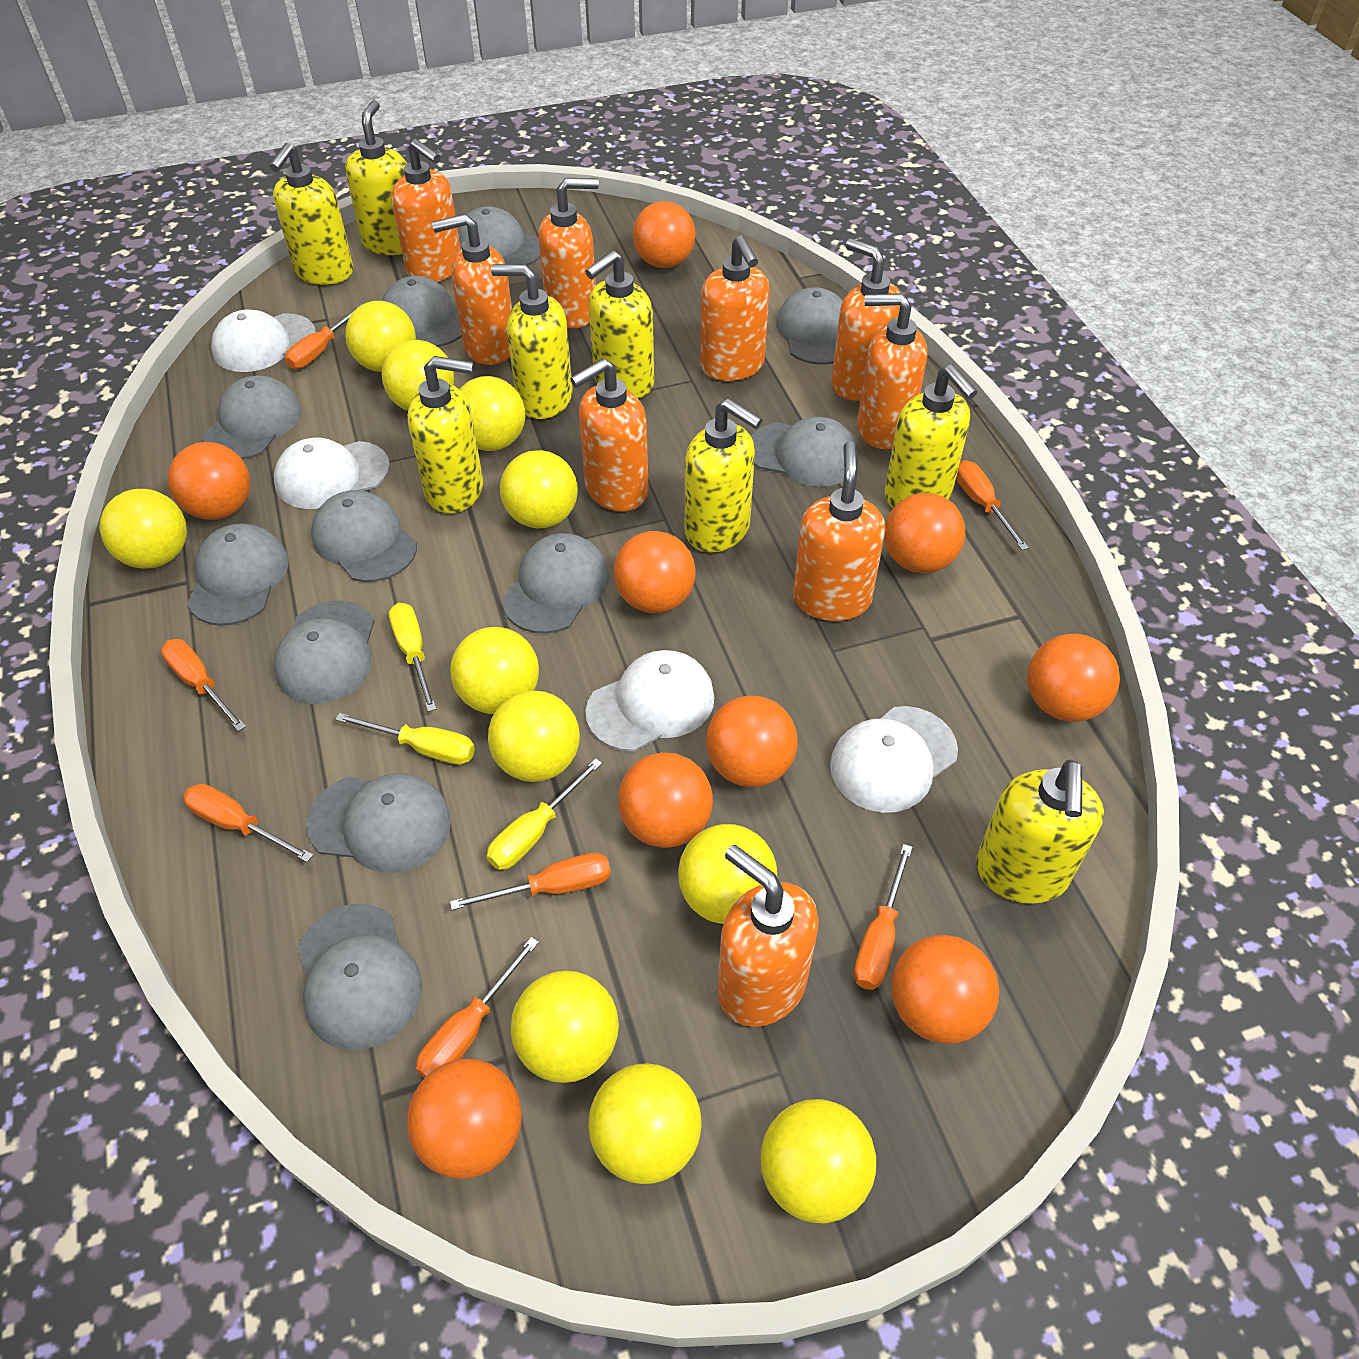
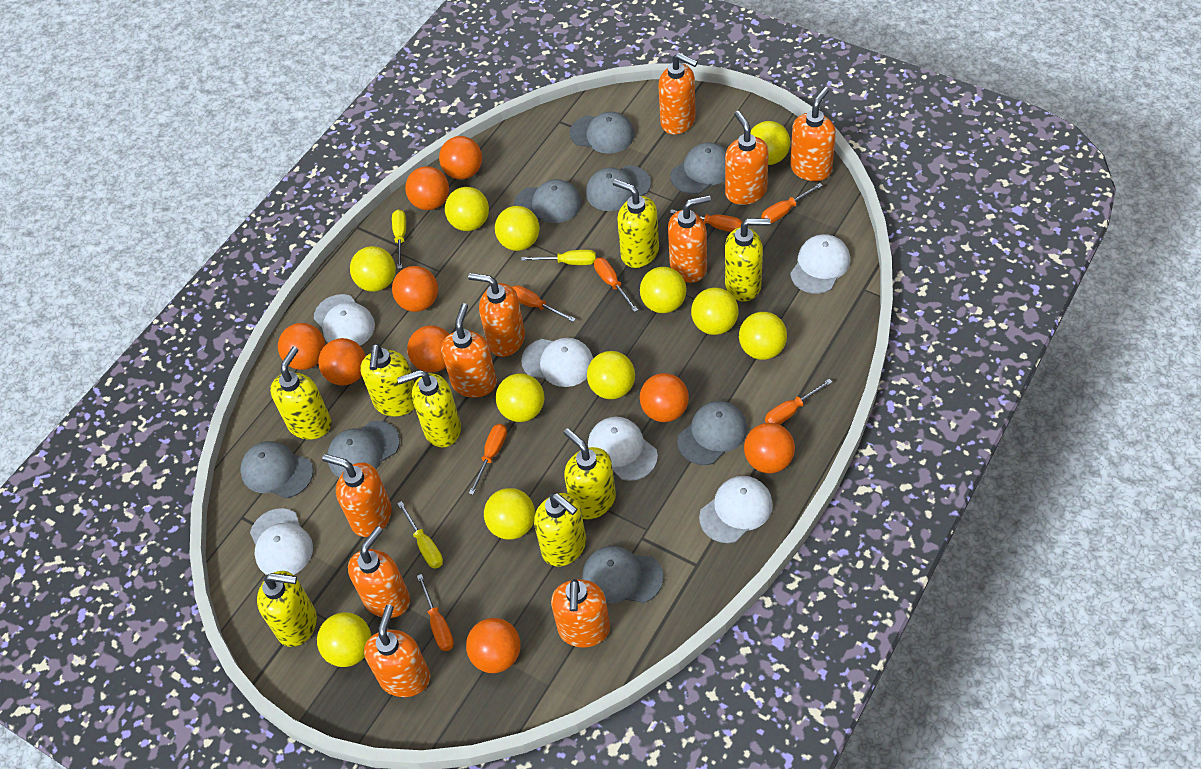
grey cap: [187,523,289,626] [203,375,302,460] [273,600,375,704] [297,904,422,1050] [306,773,451,873] [311,490,417,582] [382,276,462,347] [457,206,540,266] [502,533,609,634] [751,417,859,487] [776,287,843,364] = 11 -> [240,441,313,498] [327,421,400,477] [514,179,582,223] [570,112,635,154] [582,546,663,603] [586,165,651,211] [671,142,727,194] [677,401,748,465] = 8
orange soap dispenser: [392,139,461,282] [432,214,512,365] [538,178,599,328] [570,358,649,511] [700,235,769,381] [718,845,818,1027] [793,441,885,621] [831,238,901,401] [857,293,927,449] = 9 -> [322,454,392,537] [348,526,410,618] [364,605,430,697] [441,303,497,398] [468,273,525,357] [551,579,610,648] [658,53,698,134] [668,195,711,283] [725,111,769,205] [790,87,836,181] = 10
white cap: [211,309,316,372] [274,438,390,509] [585,650,714,752] [830,706,958,813] = 4 -> [250,508,313,575] [314,294,375,346] [521,338,593,387] [588,417,658,481] [699,476,773,543] [790,234,850,294] = 6

